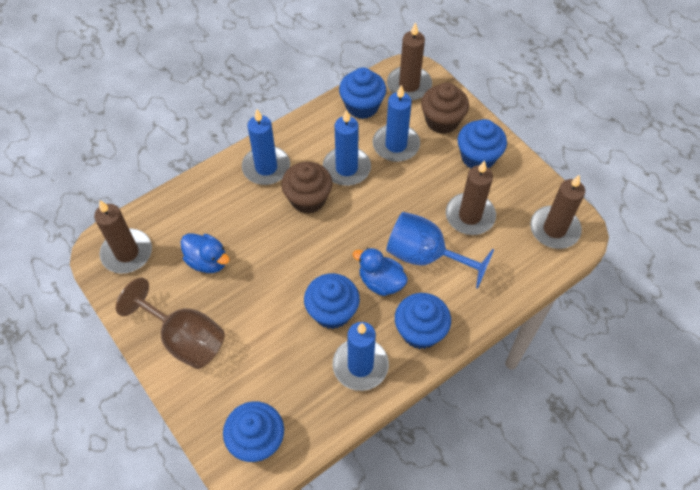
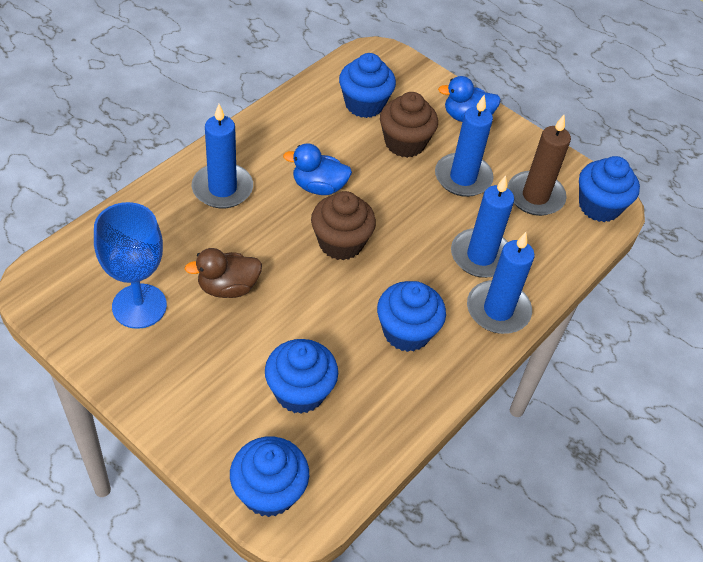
brown candle: [94,200,152,273] [387,22,432,100] [446,160,496,235] [530,175,585,249] = 4 -> [507,115,571,216] = 1
brown duck: none = 0 -> [185,248,262,298] = 1
brown goblet: [116,277,225,369] = 1 -> none = 0

